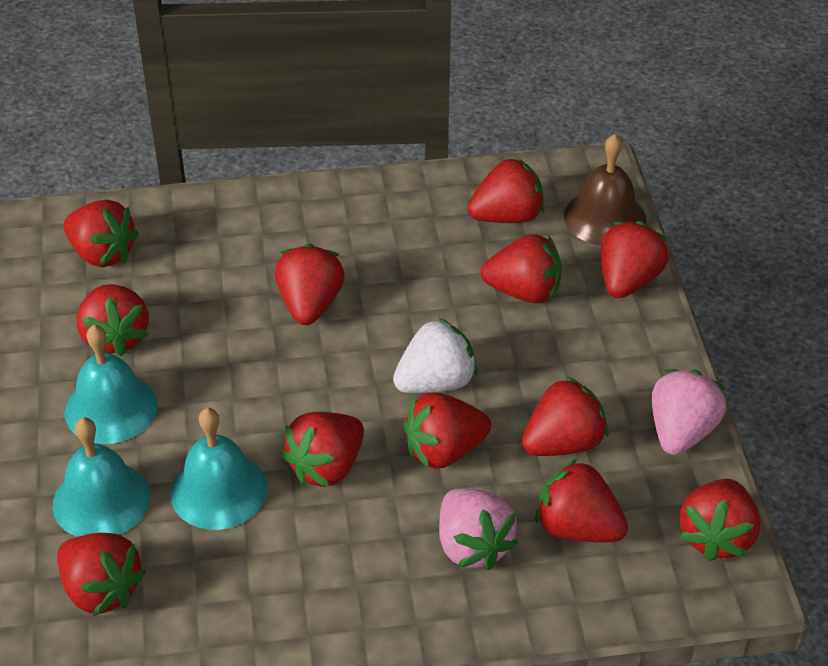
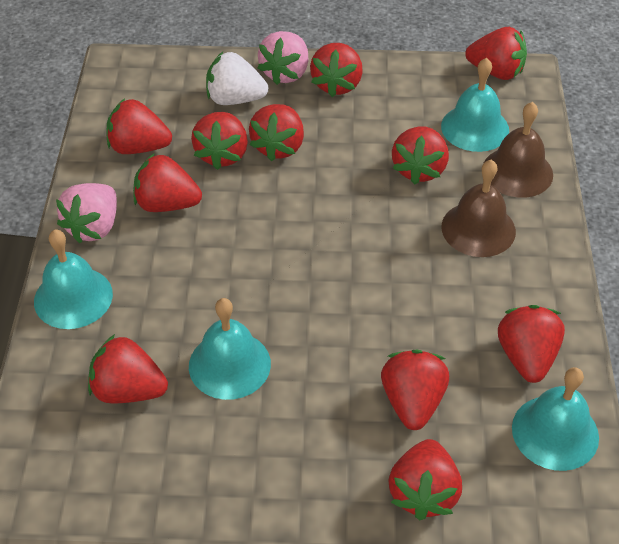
brown bell: [564,134,647,245] = 1 -> [441,159,516,257] [483,102,553,198] = 2
red strawberry: [57,533,146,616] [63,200,139,267] [77,284,149,357] [275,244,345,325] [282,412,364,487] [404,392,491,469] [467,157,544,223] [481,234,562,303] [522,377,608,456] [535,459,628,542] [601,221,668,298] [679,479,760,561] = 12 -> [88,334,168,403] [106,99,172,154] [133,154,202,212] [191,112,248,170] [249,104,304,161] [310,43,363,97] [381,350,449,430] [389,439,462,520] [392,126,449,185] [465,27,527,80] [498,305,565,383] = 11
turquoise bell: [53,417,150,537] [64,325,158,444] [170,408,267,530] = 3 -> [34,229,113,329] [189,298,271,400] [441,58,509,152] [512,367,599,471] = 4

